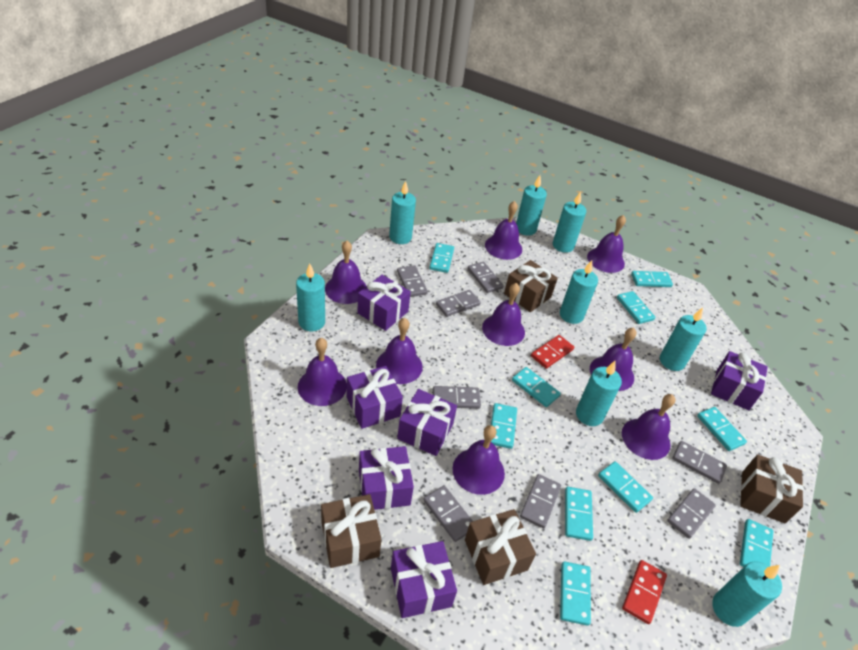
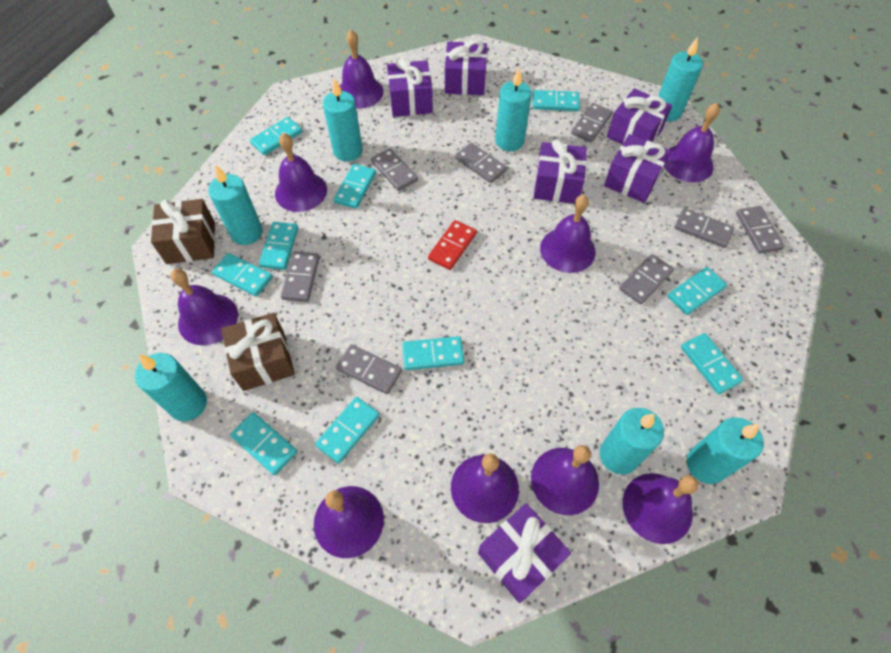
brown gift: [321,494,382,568] [465,509,536,585] [504,260,558,312] [740,454,803,524] = 4 -> [151,199,215,264] [221,313,295,391] = 2
red domino: [531,335,574,369] [622,560,667,624] = 2 -> [428,220,477,270] = 1
turquoise candle: [296,264,325,331] [389,181,416,244] [516,175,547,236] [553,191,586,253] [560,260,598,324] [576,361,622,426] [660,308,707,371] [712,561,782,627] = 8 -> [135,353,207,421] [208,164,263,245] [323,78,363,161] [495,68,532,151] [600,408,664,475] [658,37,703,122] [687,417,764,484] = 7

